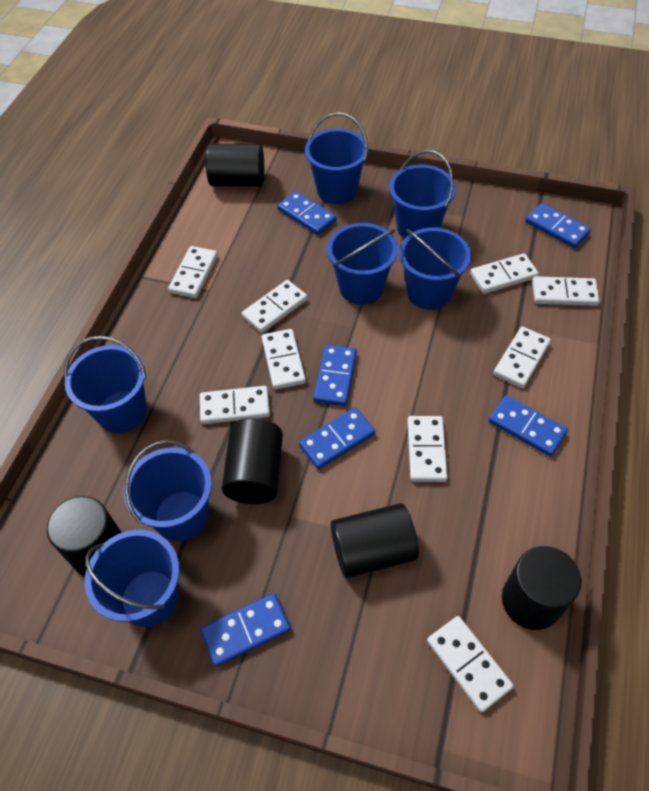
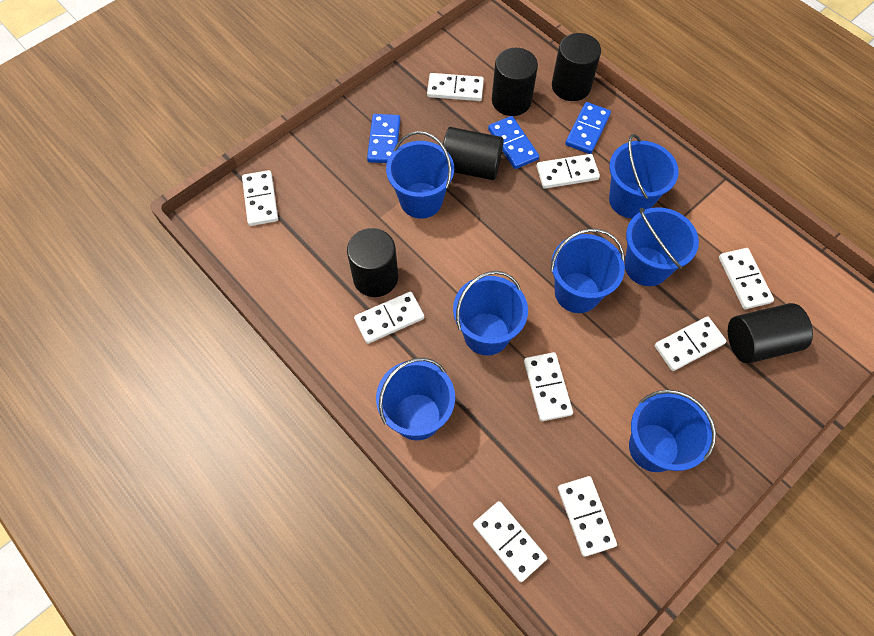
blue domino: [200,593,291,667] [277,191,337,235] [299,408,375,469] [313,345,357,406] [489,395,568,457] [525,203,591,248] = 6 -> [367,114,400,163] [488,116,539,169] [565,102,611,154] = 3

